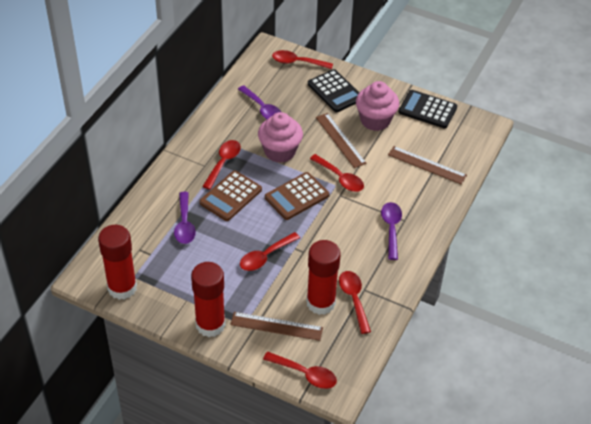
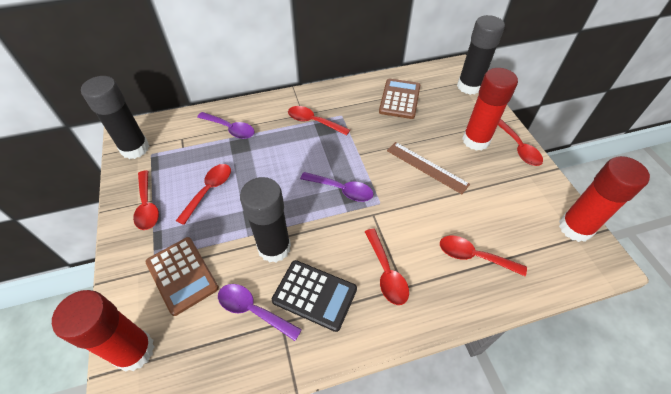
black calculator: [308,69,359,112] [399,90,457,128] = 2 -> [272,260,357,332] = 1
black glue stick: none = 0 -> [81,76,149,159] [240,177,291,263] [457,15,505,95] = 3
brown ruler: [230,312,323,341] [316,113,367,168] [388,146,467,184] = 3 -> [387,142,470,194] = 1
pink cupcake: [258,112,303,163] [356,81,399,131] = 2 -> none = 0

